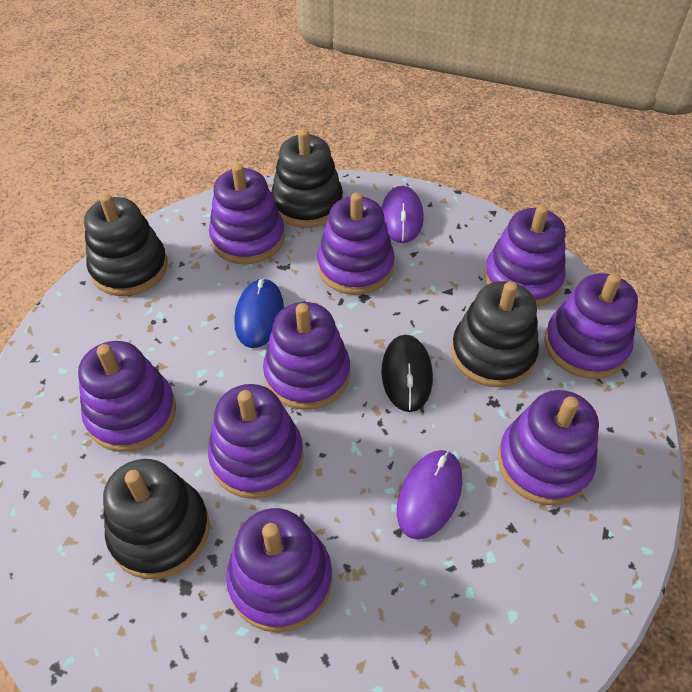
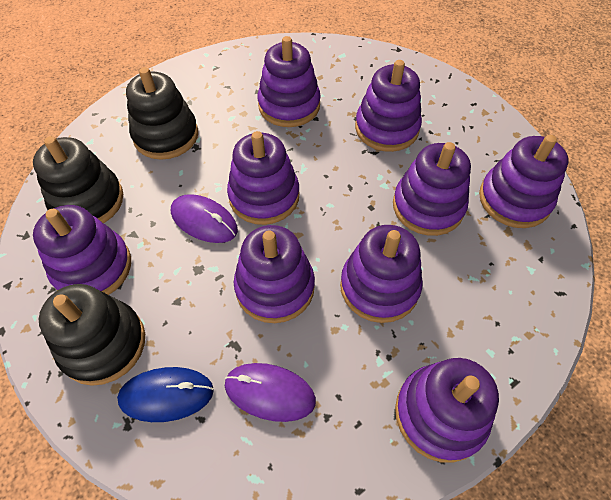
black mouse: [381,335,433,412] = 1 -> none = 0
black stacking toy: [84,194,168,296] [103,459,210,579] [271,129,343,228] [451,281,539,387] = 4 -> [33,136,123,223] [39,284,145,386] [126,67,198,160] = 3

